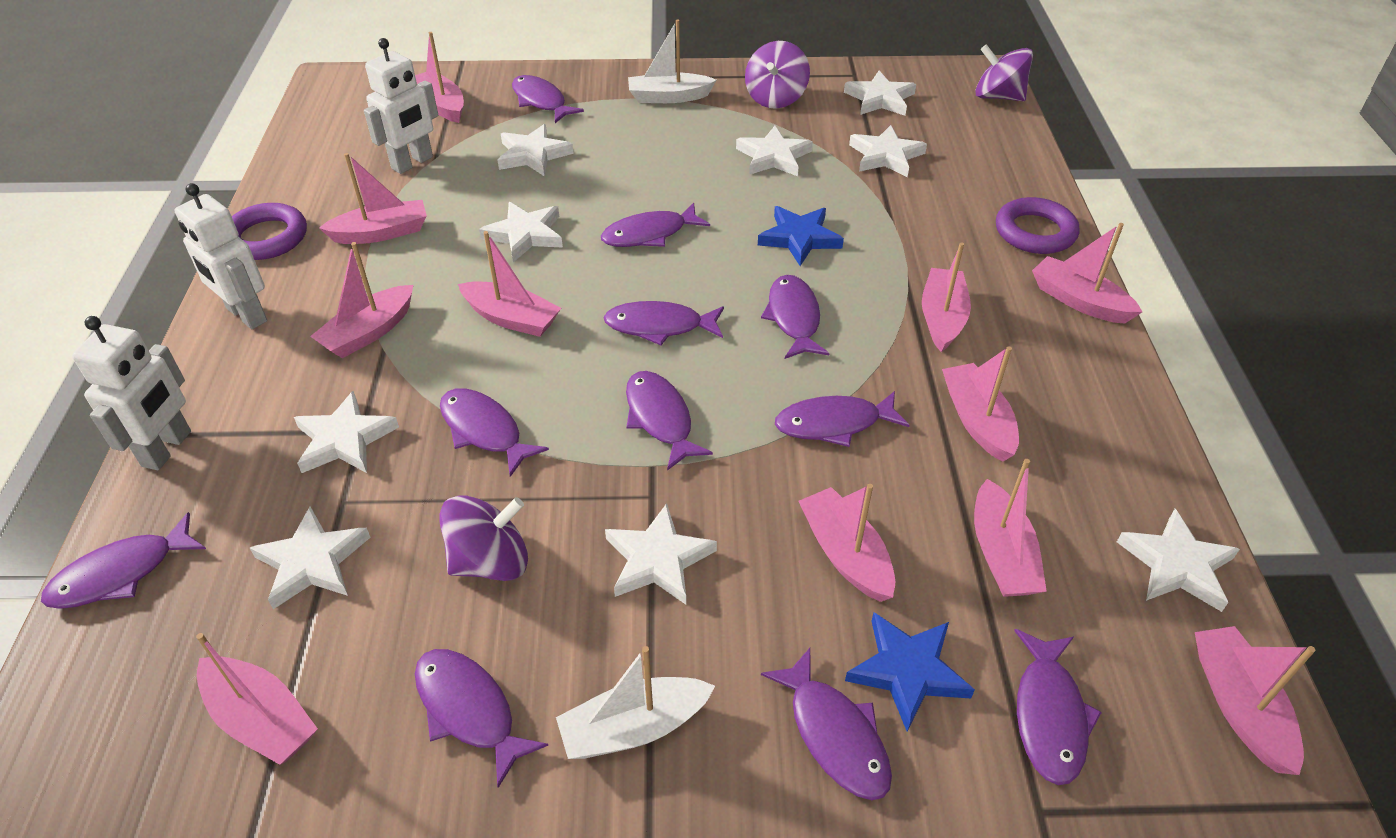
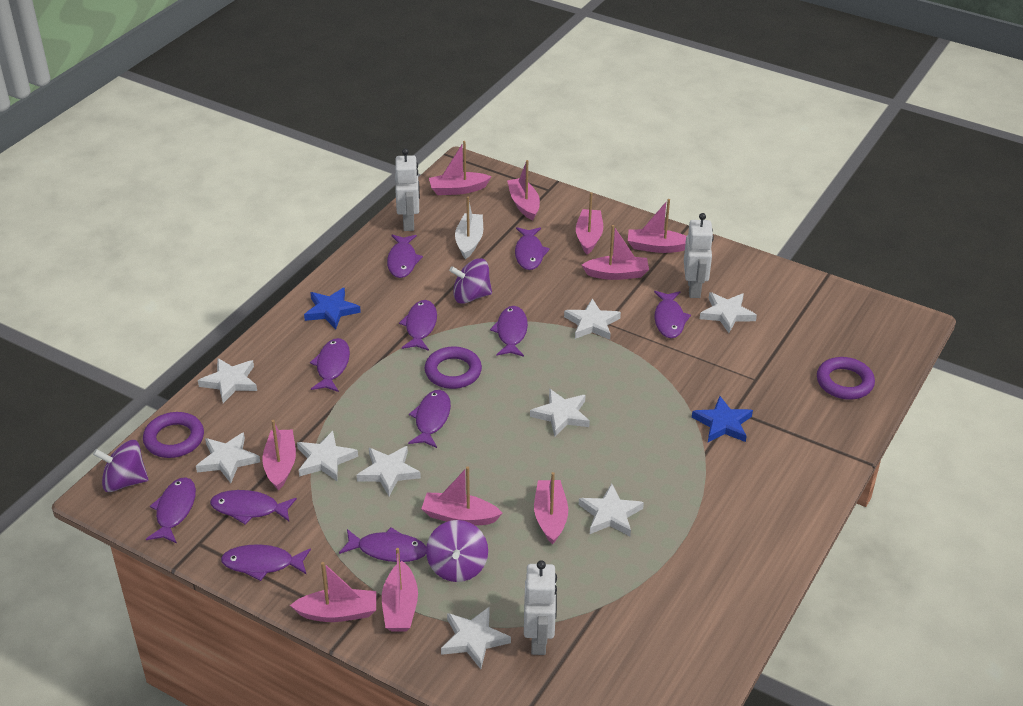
pink boat: [196,633,318,765] [310,242,413,358] [319,153,427,244] [415,32,464,123] [458,231,561,337] [798,484,896,602] [922,242,971,352] [942,346,1019,462] [974,459,1047,597] [1032,223,1142,323] [1195,626,1315,775] = 11 -> [262,420,296,490] [290,562,376,622] [382,548,418,631] [421,466,502,526] [429,141,492,195] [507,160,540,221] [534,472,568,544] [576,192,603,254] [582,225,649,280] [628,199,687,253] = 10
purple ring: [232,203,307,260] [996,197,1079,254] = 2 -> [143,412,204,458] [425,346,482,389] [817,357,875,400] = 3
white boat: [556,646,715,759] [628,19,716,103] = 2 -> [455,197,483,259] = 1

